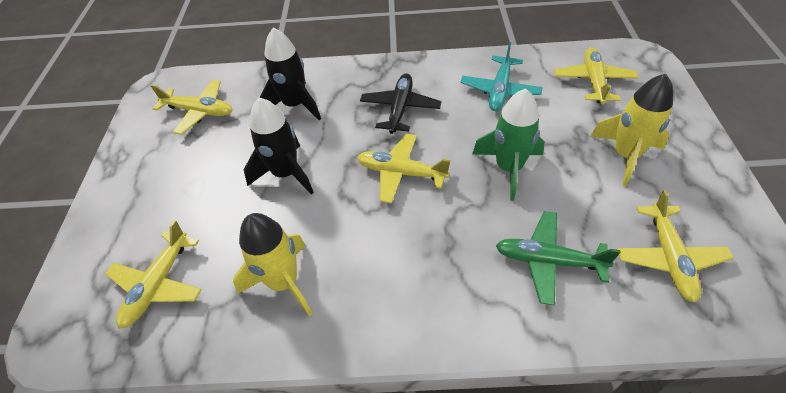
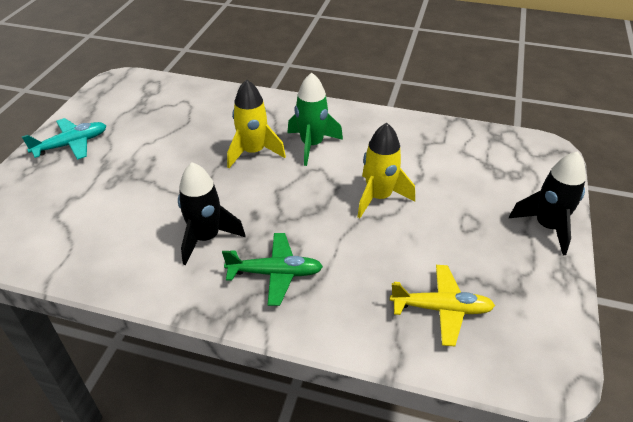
black plane: [360,73,442,134] = 1 -> none = 0
yellow plane: [105,220,202,329] [151,80,232,135] [357,134,451,204] [554,47,639,104] [617,190,734,303] = 5 -> [390,265,495,346] = 1

